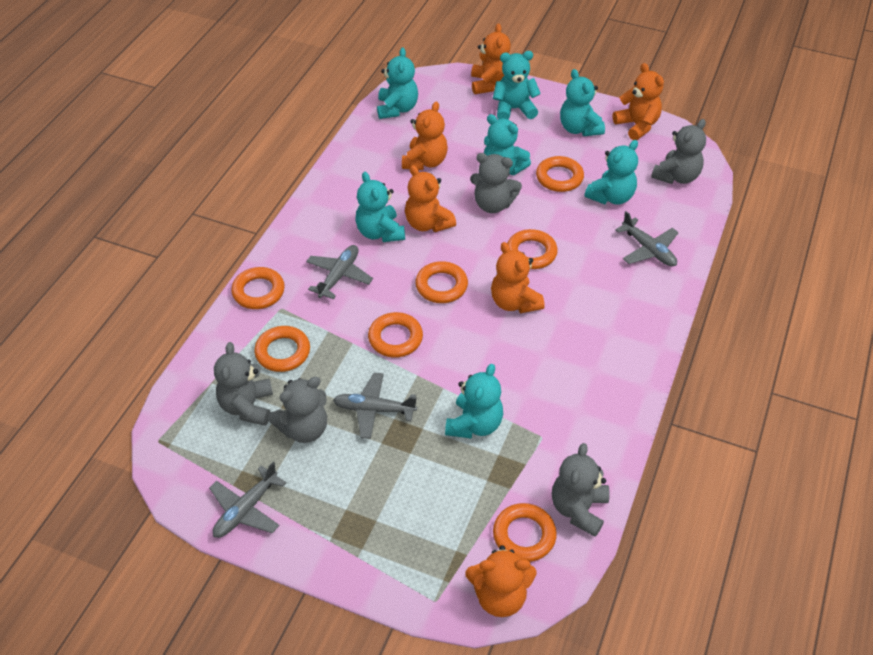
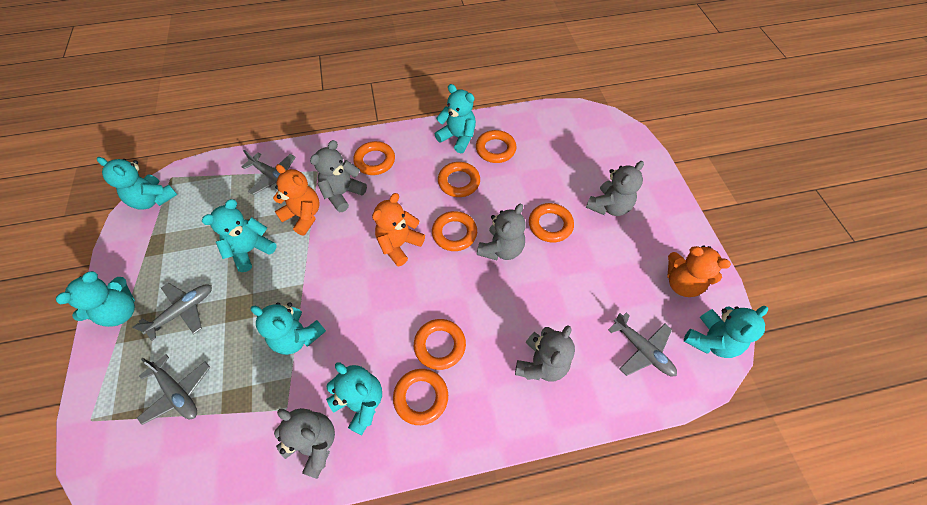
orange teddy bear: [402,101,448,170] [405,165,456,232] [465,545,537,617] [471,23,511,94] [491,242,545,313] [613,63,664,140] = 6 -> [273,164,320,236] [372,193,425,266] [667,245,731,297] = 3

